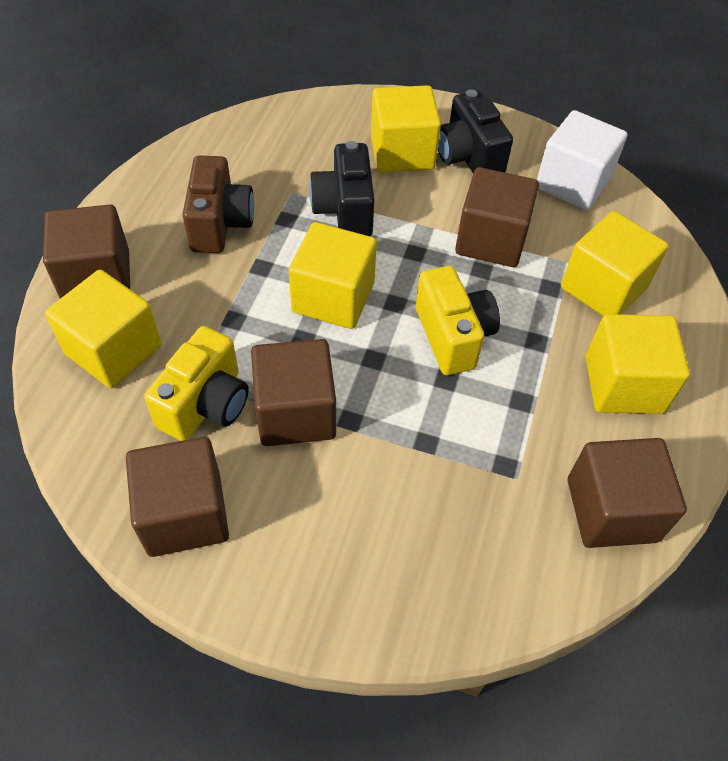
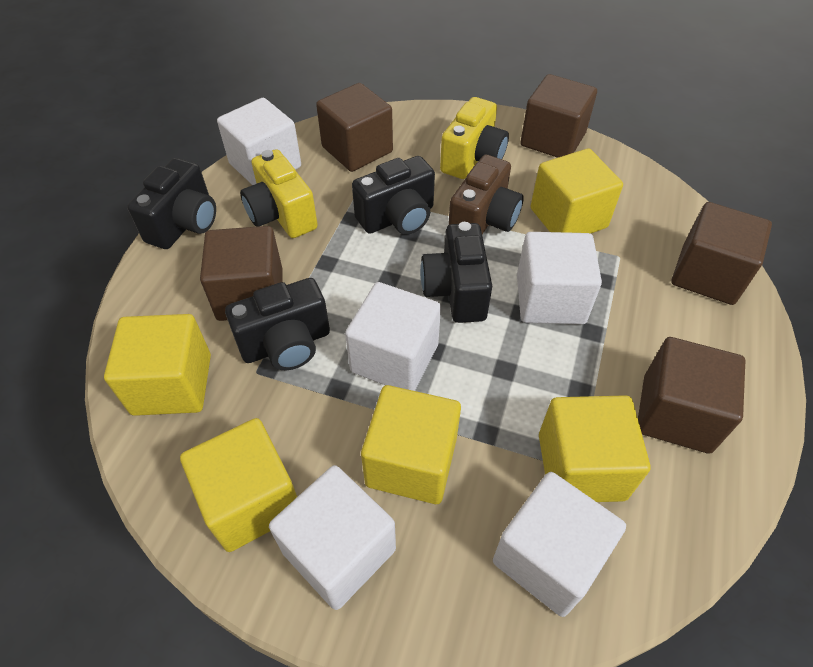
black camera: [309,141,375,237] [438,89,513,174] = 2 -> [127,158,216,249] [225,278,330,370] [352,156,435,235] [420,222,492,323] = 4
white cube: [537,110,627,210] = 1 -> [217,98,301,185] [269,465,396,610] [345,282,441,391] [493,472,626,617] [517,232,602,324] = 5

